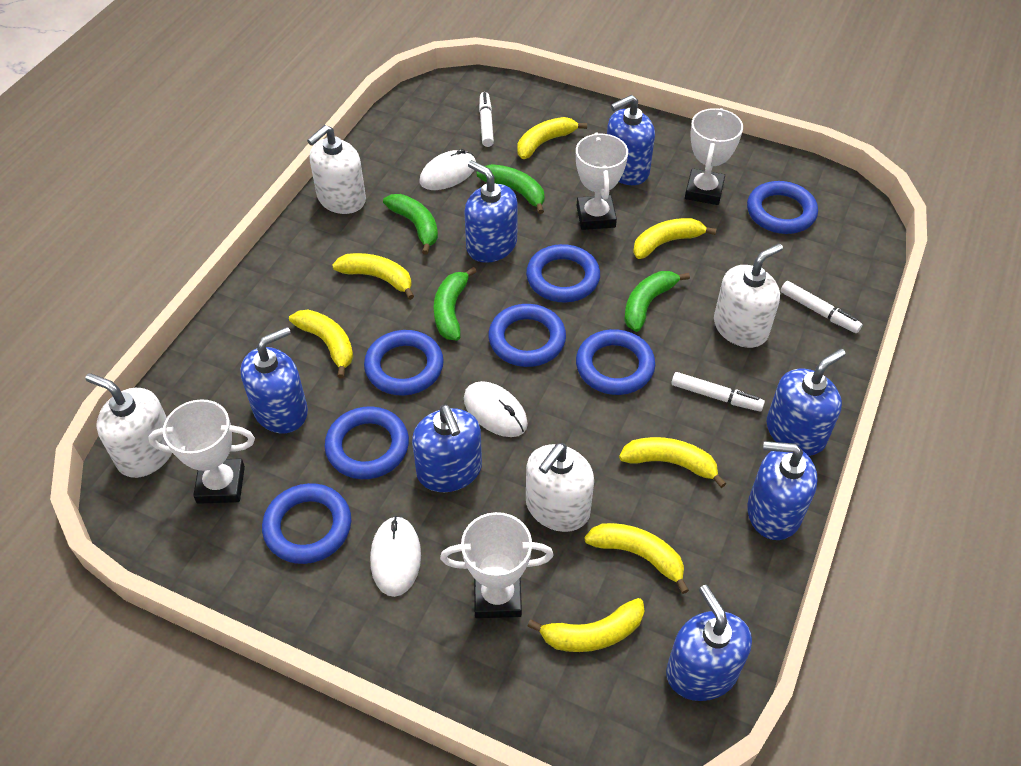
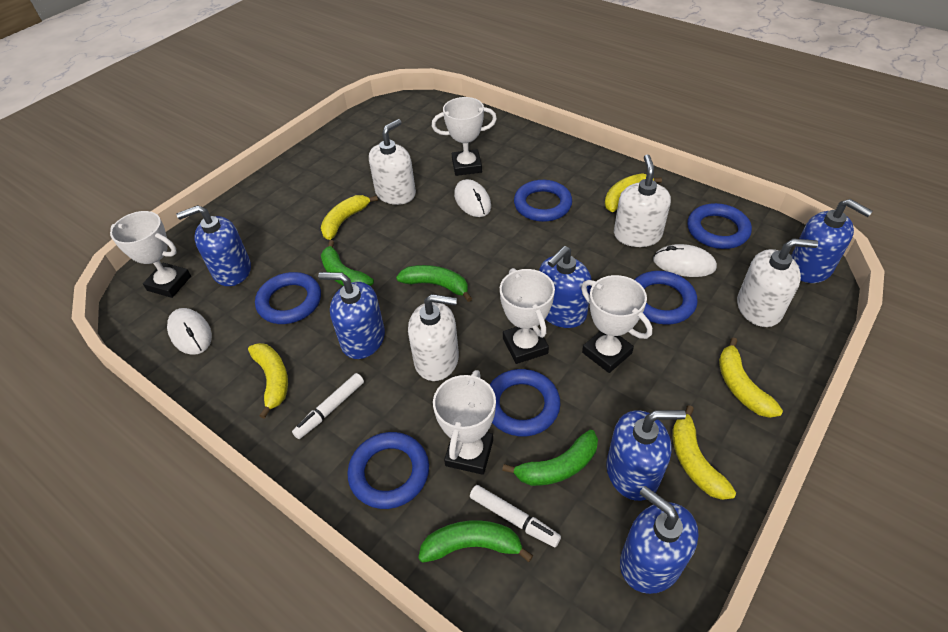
blue ring: [262,483,351,564] [325,406,409,479] [364,330,444,396] [488,304,566,367] [526,244,600,303] [576,329,655,395] [747,181,818,234] = 7 -> [255,272,321,324] [348,432,429,509] [489,369,561,436] [514,180,572,222] [634,271,698,325] [687,203,752,249] = 6
blue soap dispenser: [240,327,308,433] [412,405,482,492] [464,160,518,263] [607,95,655,185] [666,585,752,701] [747,441,818,540] [766,349,846,456] = 7 -> [176,205,251,286] [318,272,385,359] [539,246,591,328] [606,410,686,501] [620,486,699,594] [791,199,873,283] = 6
white marker: [479,92,494,147] [671,372,765,412] [781,281,863,333] = 3 -> [292,373,364,439] [470,485,561,547] = 2
white trophy: [148,399,255,504] [440,512,553,618] [576,132,628,230] [685,108,743,205] = 4 -> [110,211,191,298] [432,97,497,176] [433,370,496,475] [500,268,555,364] [581,275,652,373] = 5
yellow banana: [289,310,353,378] [332,253,414,300] [517,117,587,159] [527,598,645,652] [584,523,689,594] [619,437,726,488] [633,218,717,259] = 7 -> [248,343,288,419] [321,195,378,240] [604,173,662,212] [673,405,736,500] [719,338,783,418] = 5

